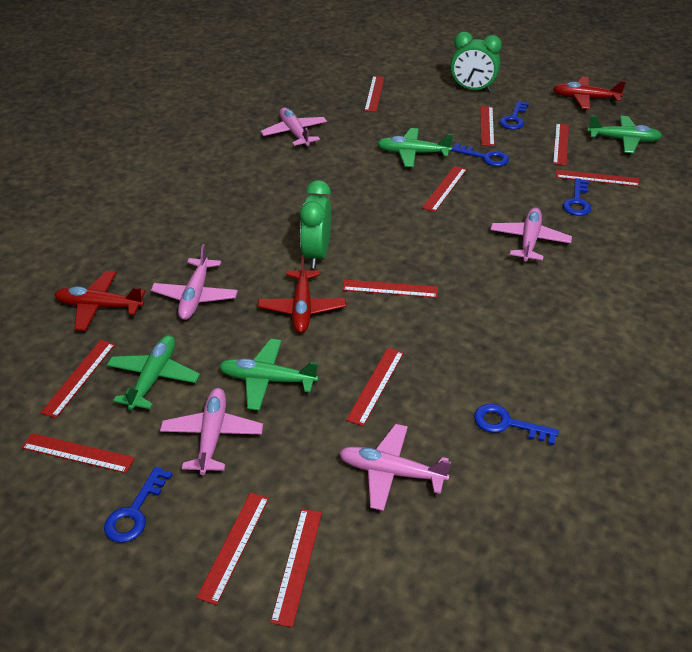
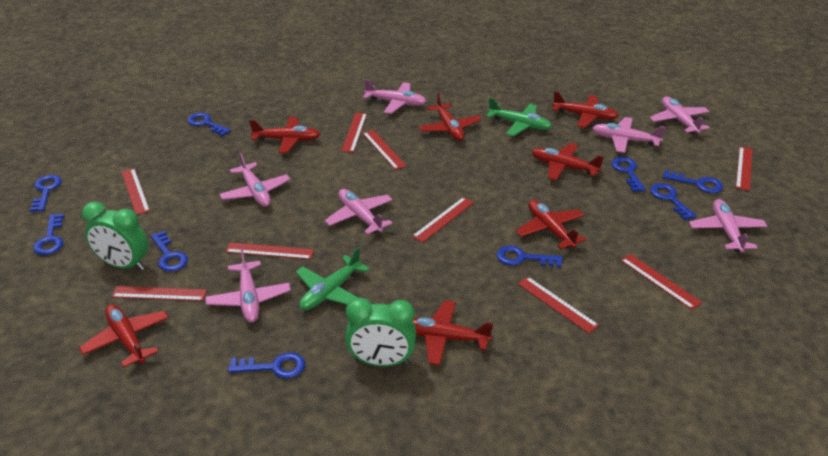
blue key: [104,467,172,543] [452,143,509,166] [474,404,559,445] [499,101,529,130] [563,178,591,216] = 5 -> [30,175,62,212] [33,213,65,255] [150,231,188,272] [187,113,231,136] [228,352,305,379] [497,246,563,268] [612,157,646,192] [650,183,697,220] [662,170,723,193] = 9
green plane: [107,335,200,410] [219,339,319,411] [377,128,453,167] [587,115,662,153] = 4 -> [296,247,370,310] [486,98,552,136] = 2
pink plane: [151,244,238,320] [160,388,263,475] [261,107,327,147] [339,424,451,511] [490,208,572,261] = 5 -> [205,248,291,322] [219,152,290,207] [325,189,393,234] [363,79,427,114] [592,117,666,153] [649,97,710,134] [689,199,767,252] = 7
red plane: [54,271,146,331] [258,255,346,333] [553,77,626,109] = 3 -> [79,304,169,368] [249,117,320,153] [413,300,493,365] [419,93,481,141] [516,200,586,249] [531,143,604,180] [552,91,619,128] = 7
red ruler: [21,433,135,473] [40,340,115,418] [196,492,269,605] [270,509,322,627] [342,279,438,298] [346,348,404,426] [364,76,385,112] [422,166,467,212] [480,106,494,146] [553,123,569,166] [556,170,640,186] = 11 -> [112,286,207,301] [121,168,150,215] [226,242,314,259] [341,113,367,152] [362,130,407,170] [412,197,474,242] [518,277,599,333] [621,254,702,310] [736,147,753,191] = 9

